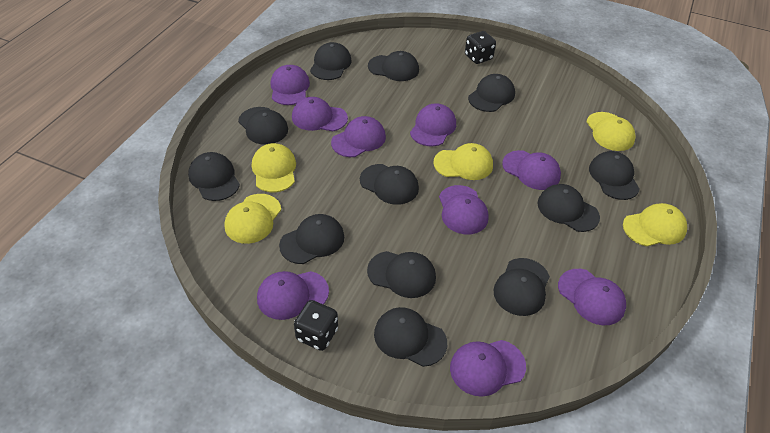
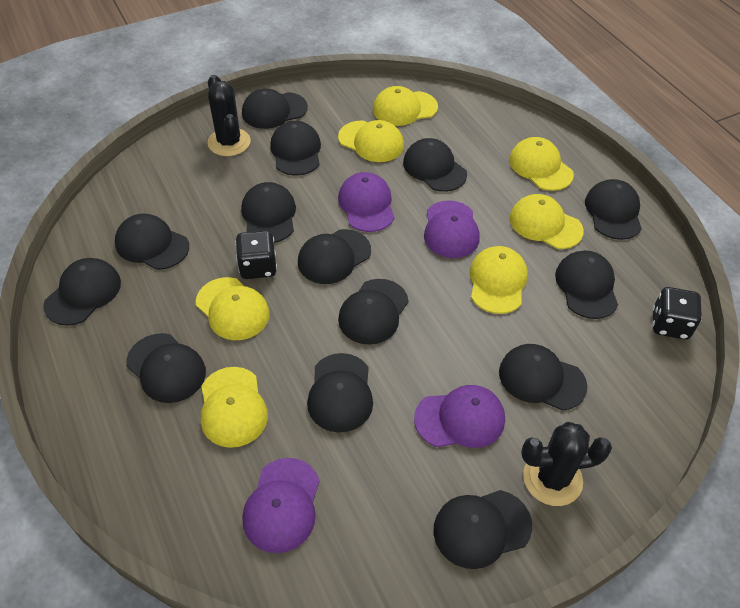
black cactus: none = 0 -> [208,75,251,156] [521,422,612,506] = 2
black cap: [188,152,240,201] [238,107,288,145] [279,214,344,264] [310,42,352,80] [360,164,419,205] [367,251,436,298] [368,51,419,81] [374,307,447,367] [468,74,515,112] [493,258,550,316] [538,184,600,232] [589,151,640,200] = 12 -> [43,258,121,326] [115,214,189,270] [126,333,206,403] [241,182,296,243] [242,89,308,129] [270,121,321,176] [298,229,371,284] [307,353,373,432] [338,279,409,345] [403,138,467,192] [433,490,532,569] [499,344,587,411] [555,250,618,319] [585,179,642,240] = 14
purple cap: [257,271,329,320] [271,65,310,105] [292,97,348,131] [331,116,386,157] [410,103,456,146] [439,185,489,234] [450,340,526,397] [502,150,561,190] [558,269,626,325] = 9 -> [242,458,320,553] [338,172,395,232] [414,385,505,448] [424,200,480,258] = 4
yellow cap: [224,194,281,244] [252,143,296,192] [433,143,493,180] [587,112,636,151] [623,203,687,246] = 5 -> [196,277,270,340] [201,367,268,448] [338,120,404,162] [373,86,438,126] [469,246,528,314] [509,137,574,191] [510,194,584,249] = 7

